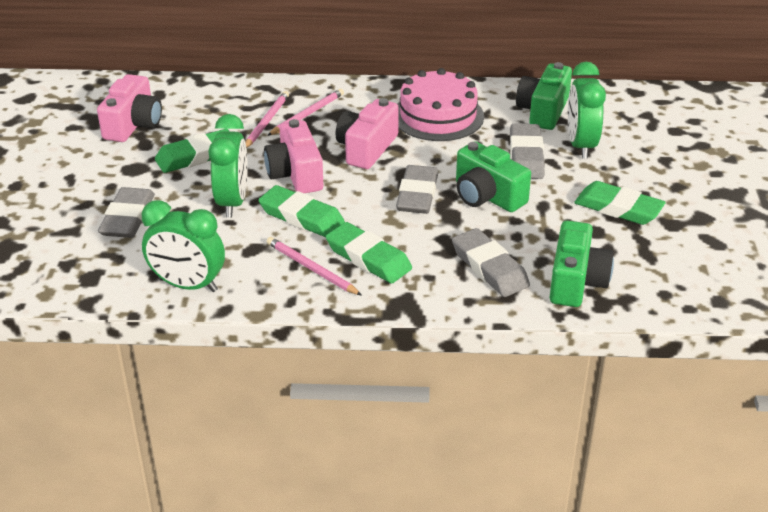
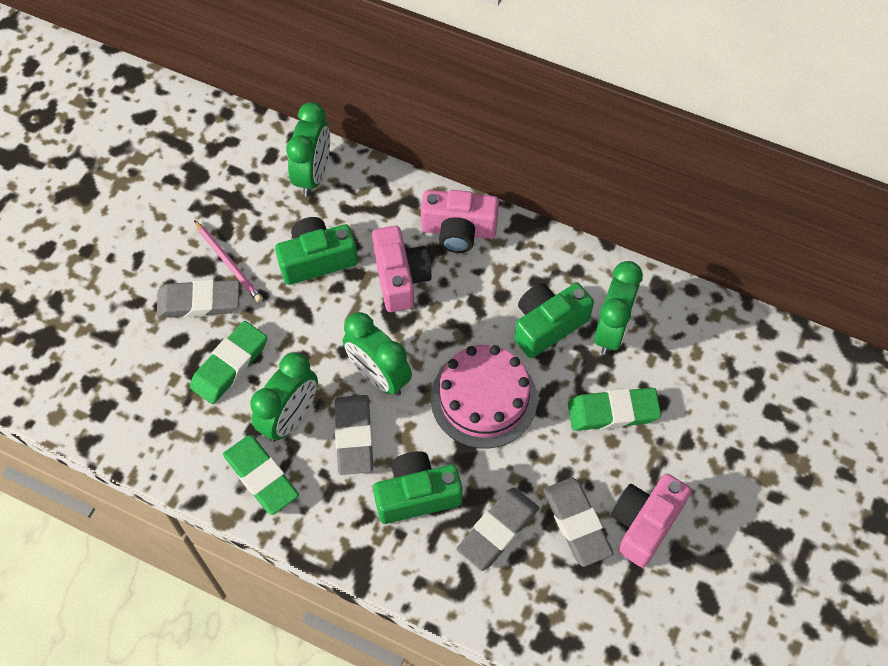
green clock: [142,200,225,292] [209,114,248,217] [568,62,606,159] = 3 -> [250,352,318,442] [286,102,330,196] [343,312,412,396] [594,261,643,355] = 4
green eraser: [155,129,230,173] [258,185,345,237] [326,222,412,284] [574,181,666,225] = 4 -> [190,321,267,404] [223,435,299,515] [568,388,661,431] = 3
pink pencil: [245,91,289,148] [267,89,344,136] [267,237,362,296] = 3 -> [194,220,263,303] = 1

